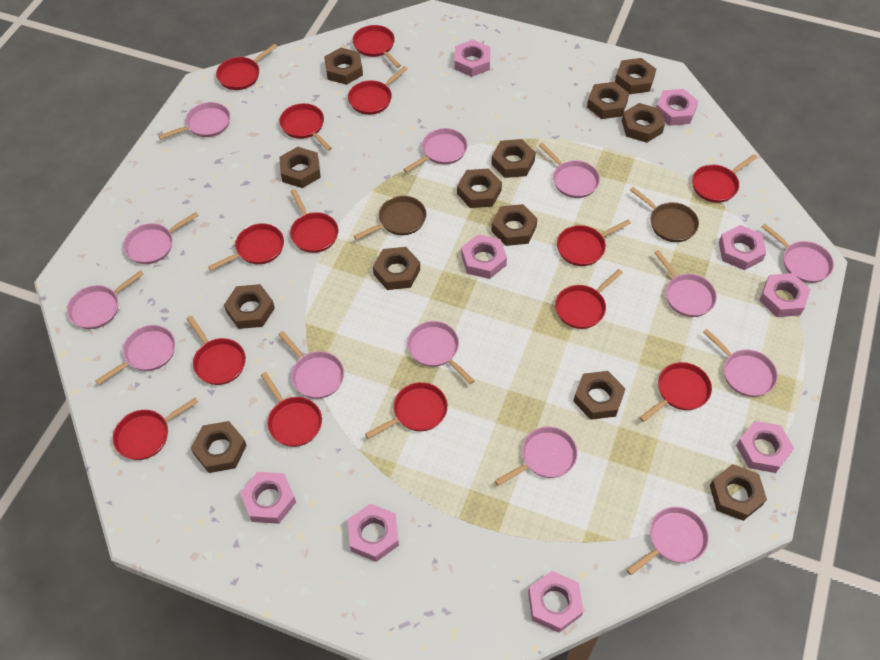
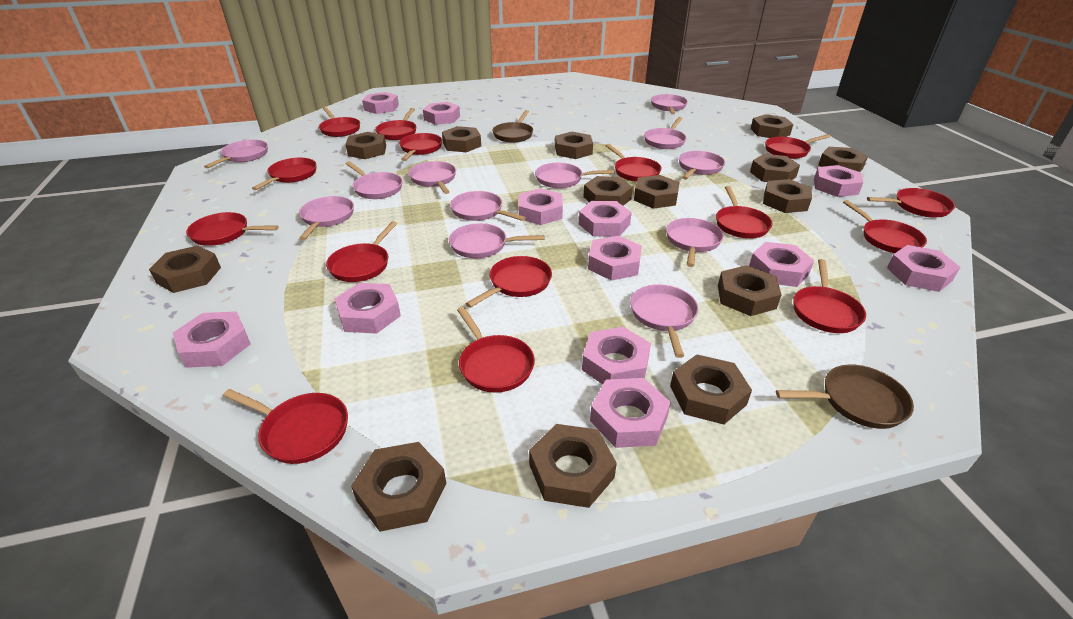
brown nut: [191,421,247,473] [224,284,275,329] [279,147,321,188] [324,48,363,85] [373,247,420,290] [457,168,502,208] [491,139,536,178] [491,204,538,246] [573,371,626,420] [587,82,629,119] [615,58,656,94] [622,103,665,143] [710,464,767,521] = 13 -> [149,246,221,293] [345,132,386,159] [351,442,446,532] [442,126,481,152] [529,424,617,508] [555,132,593,159] [583,176,633,206] [634,175,680,209] [670,355,752,424] [718,265,782,316] [750,114,793,138] [750,154,800,182] [763,179,812,213] [818,147,868,172] = 14
pink nut: [240,472,296,524] [348,504,399,562] [454,40,490,77] [461,234,507,279] [528,571,584,633] [656,89,698,126] [719,225,766,270] [736,421,794,473] [759,273,811,317] = 9 -> [173,311,251,368] [334,283,401,334] [362,92,399,114] [423,102,460,125] [519,188,563,225] [579,201,632,237] [582,327,651,385] [588,236,642,281] [590,378,671,448] [749,242,814,287] [814,165,864,197] [887,245,960,292] = 12
pink pan: [67,270,144,329] [95,325,175,385] [123,212,198,264] [159,102,230,140] [278,331,344,399] [403,128,468,173] [407,321,475,384] [495,427,578,486] [539,143,600,198] [626,507,709,575] [654,250,717,317] [703,329,778,397] [762,224,834,283] = 13 -> [204,140,268,168] [299,196,354,240] [345,161,403,199] [409,161,456,194] [449,223,545,258] [450,191,526,221] [535,163,615,188] [630,284,699,358] [644,117,686,149] [651,94,688,114] [666,218,724,267] [679,151,725,180] = 12
red pan: [113,398,198,460] [187,316,246,385] [208,223,284,271] [216,44,277,90] [261,372,322,447] [279,103,332,151] [290,189,339,253] [348,66,408,115] [353,25,401,68] [365,382,448,439] [555,269,623,329] [557,220,631,266] [639,362,712,422] [692,155,757,203] = 14 -> [186,212,279,246] [223,389,348,464] [252,158,317,190] [319,107,360,137] [326,221,397,282] [375,108,417,140] [399,133,442,161] [457,307,535,393] [465,256,552,308] [605,144,662,182] [716,186,773,238] [765,134,831,159] [793,259,866,333] [843,200,927,253] [867,188,955,217] = 15

